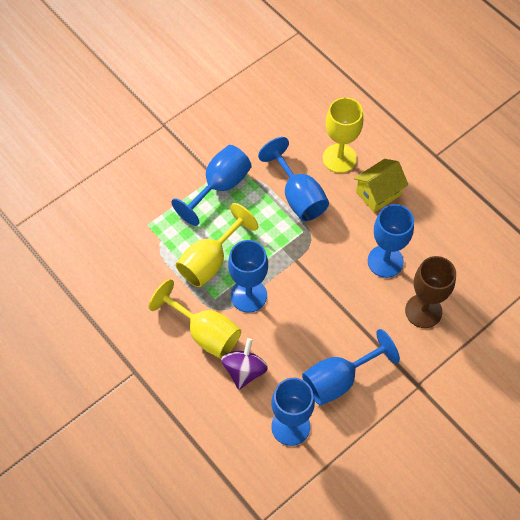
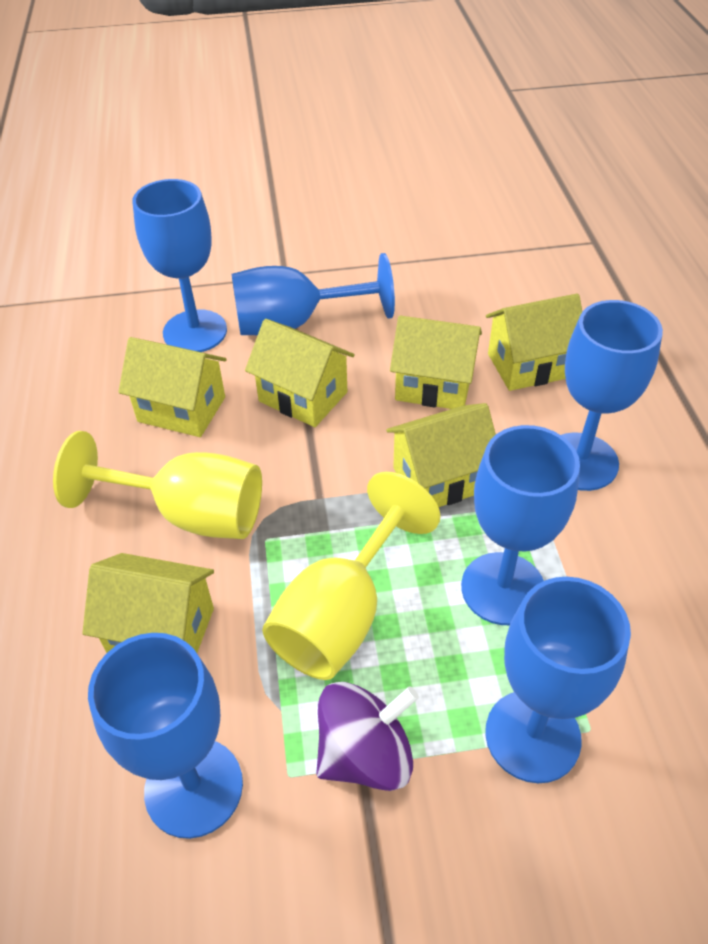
brown goblet: [405,256,456,328] = 1 -> none = 0
yellow goblet: [149,279,241,359] [176,203,258,287] [323,97,363,173] = 3 -> [53,431,262,539] [262,472,441,680] = 2
yellow house: [354,159,408,213] = 1 -> [82,553,214,653] [119,337,227,437] [245,319,355,427] [386,403,496,507] [390,316,482,409] [486,294,582,391] = 6

